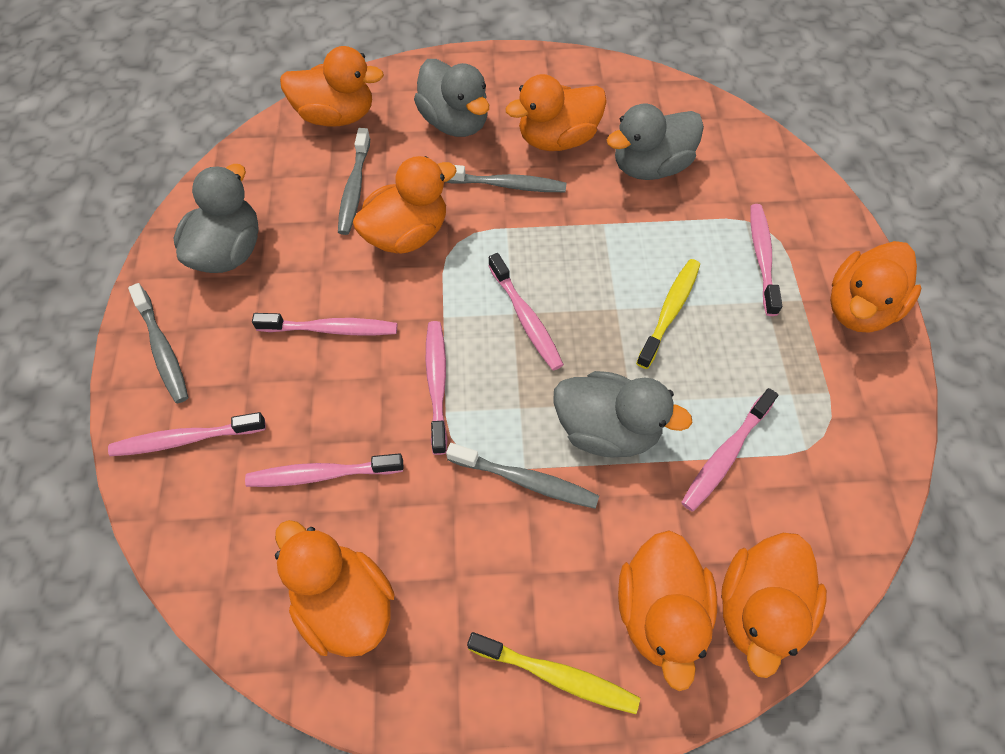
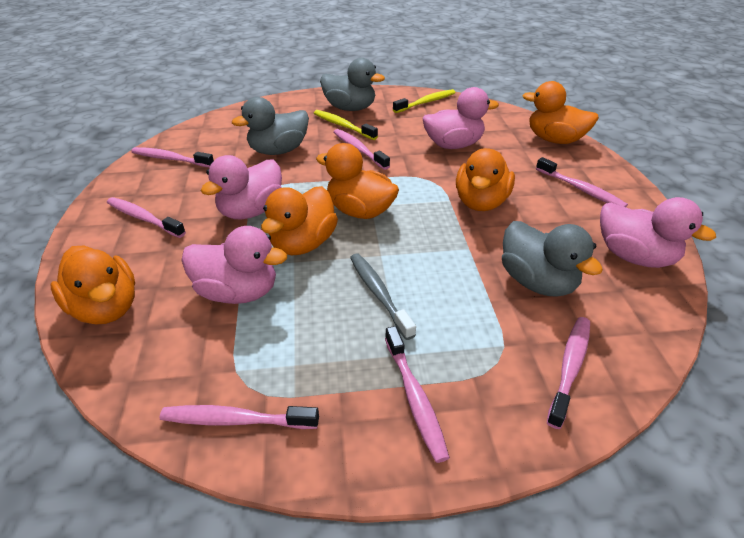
grey duck: [173,164,259,273] [414,59,489,137] [553,371,693,458] [607,104,704,180] = 4 -> [232,97,309,155] [320,58,385,111] [502,221,603,296] = 3
grey toothbrush: [128,283,188,403] [338,128,371,235] [446,165,566,192] [446,443,599,509] = 4 -> [350,253,416,340] = 1
orange duck: [275,520,395,657] [280,46,384,127] [353,156,457,254] [505,74,607,151] [618,530,717,691] [721,533,827,678] [830,241,921,333] = 7 -> [51,245,135,324] [261,186,338,255] [316,143,399,219] [456,148,515,211] [522,81,599,144] = 5
pink duck: none = 0 -> [181,226,287,304] [201,155,282,219] [423,87,499,149] [600,197,716,268] = 4

